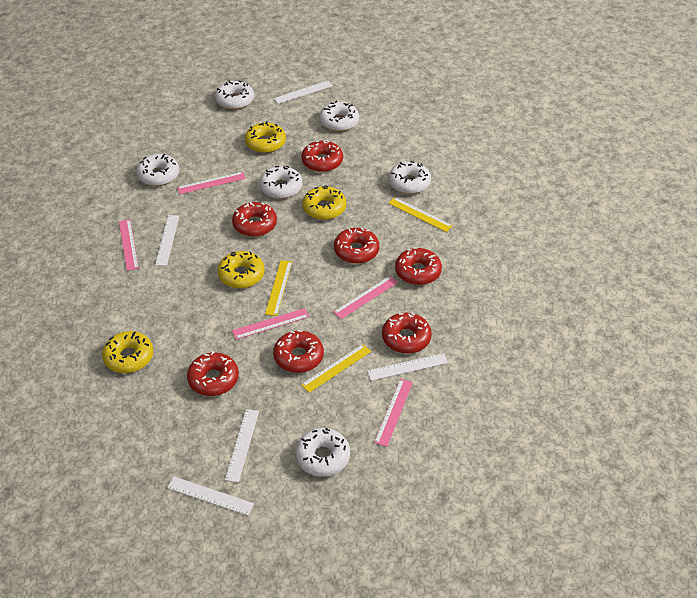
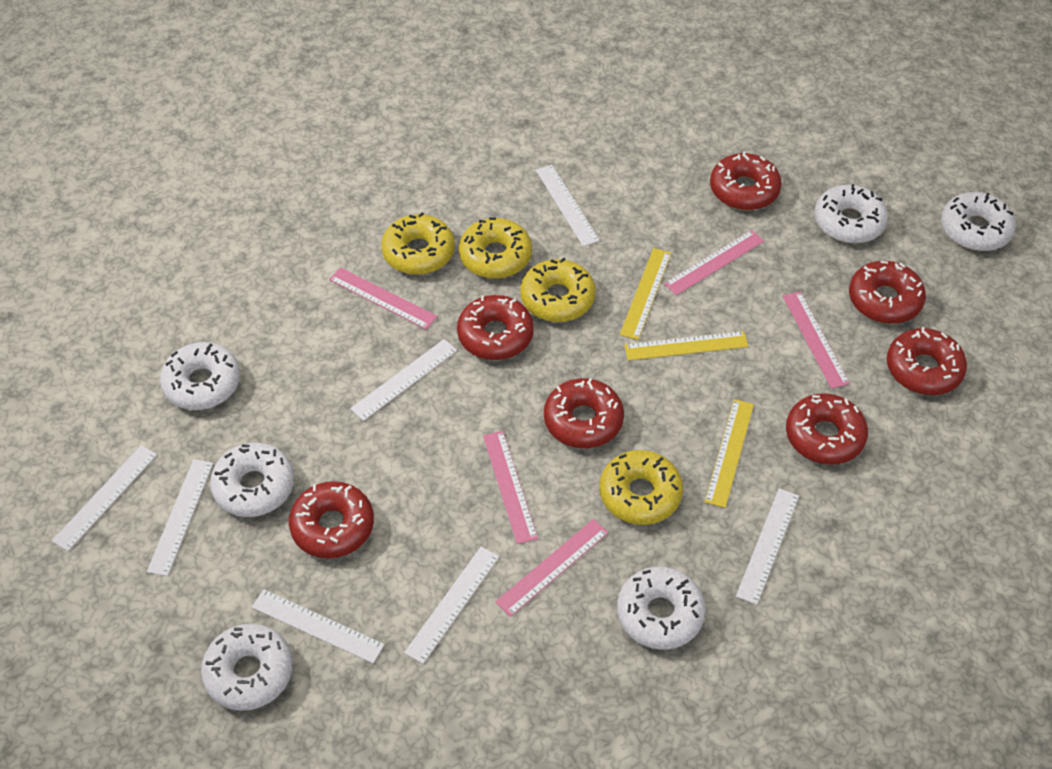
white ruler: [155,215,179,266] [167,476,254,516] [225,409,259,483] [274,81,333,104] [367,353,448,381] = 5 -> [52,445,157,551] [147,459,213,576] [252,589,385,663] [350,339,457,421] [404,547,499,664] [536,165,600,247] [736,488,799,605] = 7

